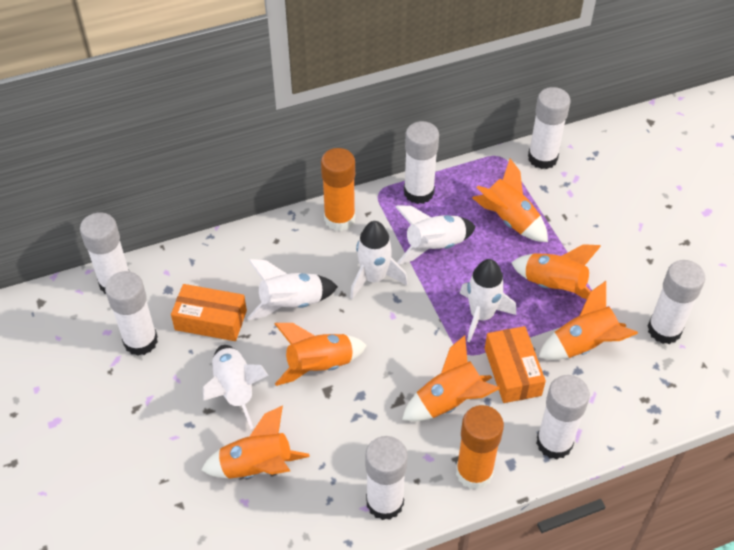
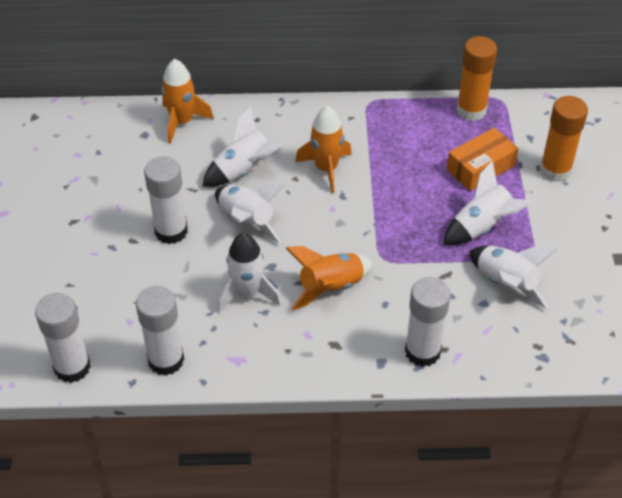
orange box: [171,284,247,341] [485,326,546,403] = 2 -> [447,128,519,191] = 1
orange rocket: [201,405,310,479] [274,323,367,386] [402,335,500,421] [472,158,548,242] [511,244,601,299] [538,281,638,360] = 6 -> [161,59,214,144] [286,246,373,310] [295,106,352,193] = 3
white glue stick: [80,212,130,294] [105,271,158,356] [365,436,408,520] [404,121,439,204] [528,87,571,169] [536,375,590,459] [647,260,705,344] = 7 -> [35,293,91,383] [136,286,184,376] [144,156,188,244] [405,277,451,367] = 4

